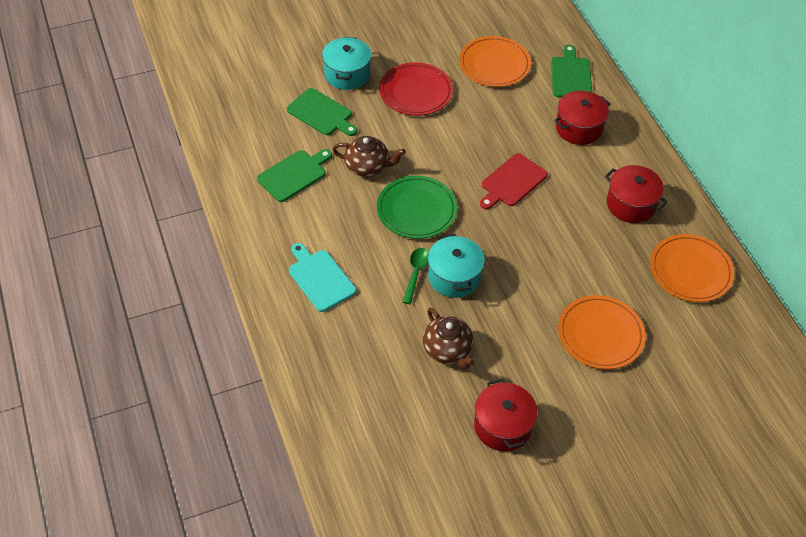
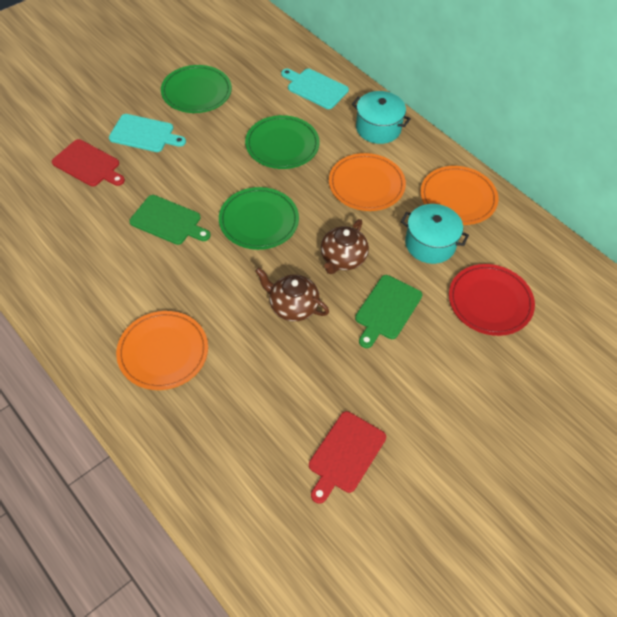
green cutting board: [257,149,332,202] [287,88,357,136] [551,45,592,98] = 3 -> [129,195,211,245] [355,275,422,348] = 2
green plate: [377,176,457,239] = 1 -> [161,65,232,113] [219,187,299,250] [245,115,320,169] = 3
green spoon: [403,248,429,304] = 1 -> none = 0
red cutting board: [480,153,548,209] = 1 -> [52,139,125,187] [309,411,386,504] = 2
red pot: [474,379,538,451] [554,90,610,145] [605,165,667,223] = 3 -> none = 0
turquoise cutting board: [289,243,356,312] = 1 -> [109,114,186,152] [281,69,349,109] = 2

